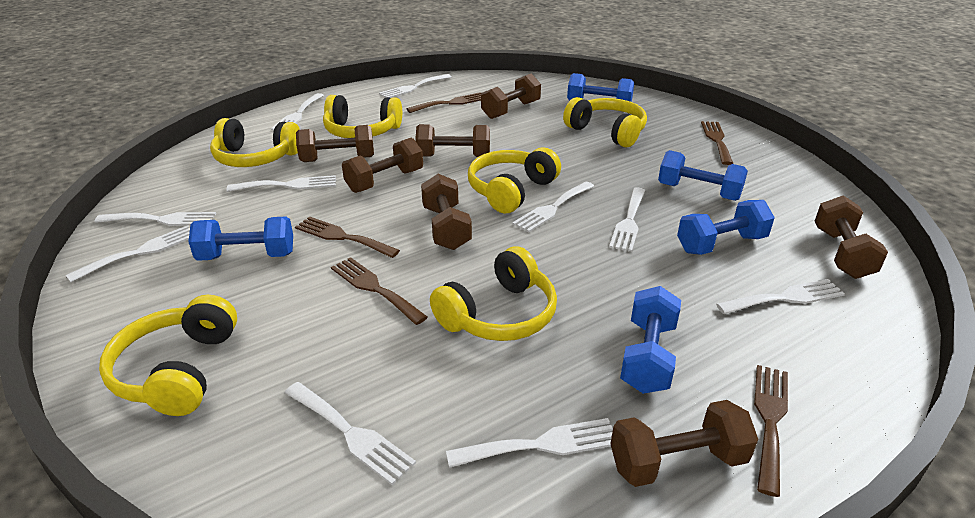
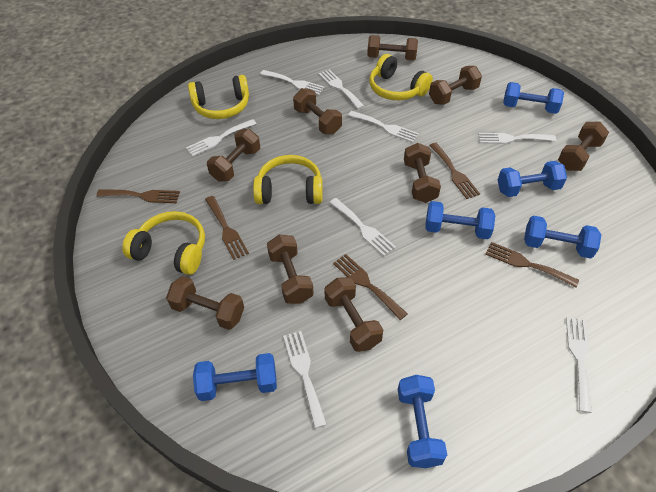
blue dumbbell: [188,217,293,261] [567,73,634,102] [620,286,681,394] [658,150,748,201] [677,200,775,255] = 5 -> [193,353,277,401] [398,375,447,468] [425,201,495,239] [498,161,567,197] [503,82,564,114] [524,215,601,258] = 6
brown dumbbell: [296,125,374,162] [342,138,423,193] [415,124,490,157] [421,174,472,250] [481,74,541,119] [610,400,758,487] [815,196,888,279] = 7 -> [166,276,244,330] [207,129,260,182] [267,234,314,304] [293,88,342,134] [324,277,383,352] [367,35,418,61] [404,143,441,203] [429,66,482,105] [558,122,609,171] = 9
white fork: [66,225,190,283] [95,212,216,226] [226,175,336,192] [271,93,324,130] [285,382,416,485] [379,74,452,98] [446,418,613,468] [512,181,594,232] [609,187,645,252] [716,279,845,314] = 10 -> [186,119,256,156] [260,70,325,95] [283,331,327,428] [319,69,364,109] [329,198,396,256] [348,111,419,143] [478,133,556,144] [566,317,592,413] = 8
yellow headphones: [99,295,237,416] [210,118,300,167] [323,95,402,138] [430,246,557,341] [468,147,561,213] [563,97,647,147] = 6 -> [122,211,205,275] [188,75,249,119] [253,155,323,204] [369,54,433,100] = 4

